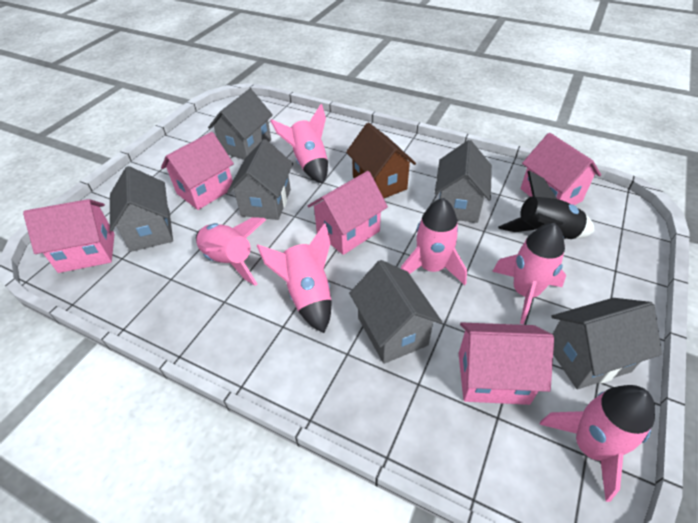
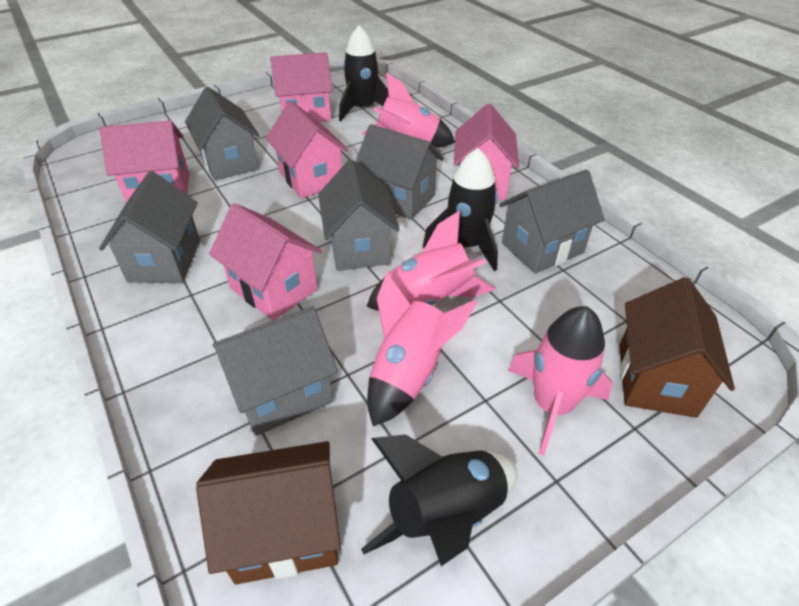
black rocket: [498,171,595,239] = 1 -> [339,25,389,121] [361,434,517,566] [423,148,498,271] = 3
brown house: [346,122,416,198] = 1 -> [196,441,341,584] [620,277,735,418] = 2
pink rocket: [196,217,266,286] [257,223,332,333] [270,104,328,184] [401,198,467,285] [492,223,566,324] [539,385,655,502] = 6 -> [362,72,455,147] [366,210,496,311] [367,272,478,426] [508,306,613,456] = 4

